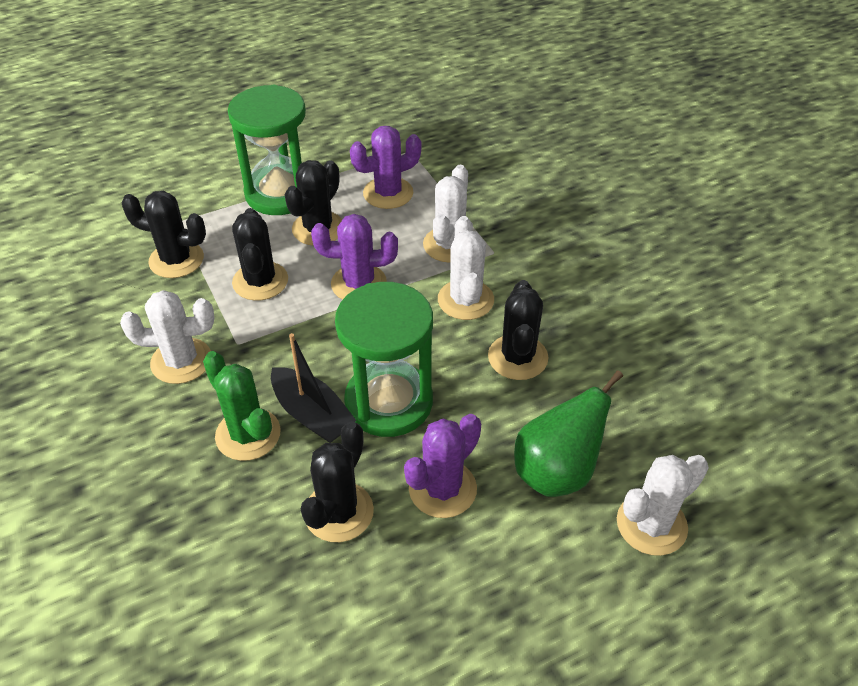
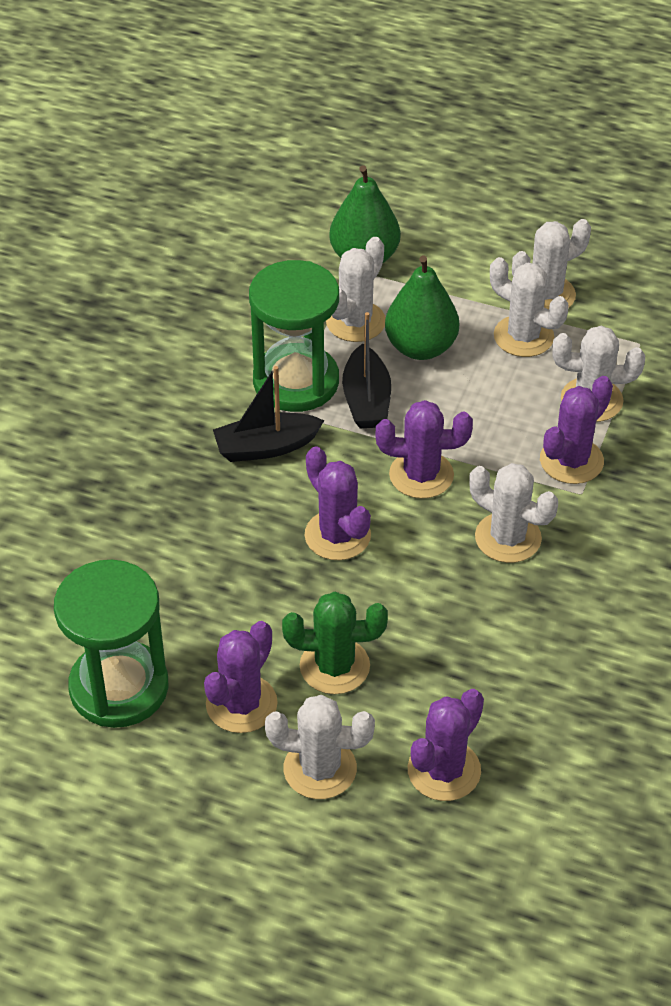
black boat: [271,333,356,443] = 1 -> [213,366,324,462] [342,312,391,428] = 2
black cactus: [122,191,206,278] [232,208,288,301] [285,160,342,246] [301,421,374,542] [488,280,549,380] = 5 -> none = 0
green pear: [514,370,623,497] = 1 -> [329,165,400,263] [385,256,459,360] = 2
purple cactus: [311,214,398,300] [350,126,422,209] [404,414,481,518] = 3 -> [204,621,278,733] [304,447,371,560] [376,400,473,499] [408,689,484,801] [540,376,613,484] = 5
white cactus: [120,290,214,384] [423,165,468,263] [438,216,494,320] [617,455,709,556] = 4 -> [265,695,375,799] [326,237,386,342] [469,463,558,563] [490,257,569,357] [512,219,591,309] [553,326,645,422] = 6

